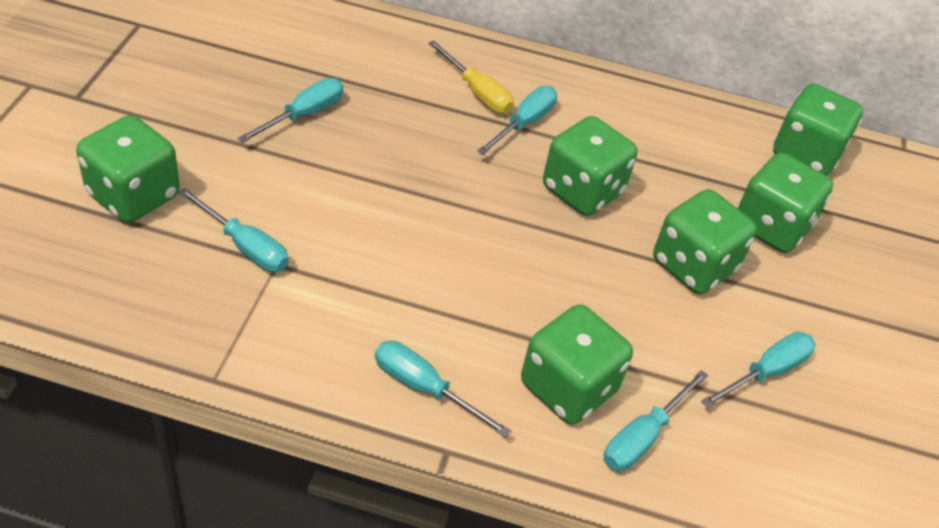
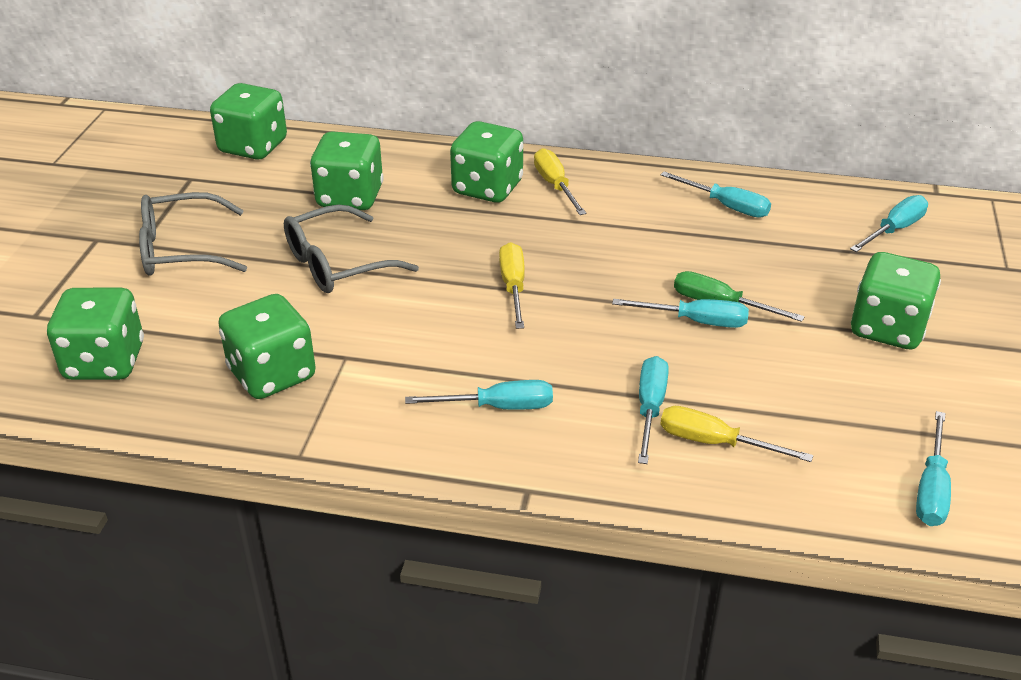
green screwdriver: none = 0 -> [674,271,805,322] = 1
grey glasses: none = 0 -> [139,192,247,276] [284,204,419,293] = 2
yellow screwdriver: [428,41,514,114] = 1 -> [499,242,525,329] [534,148,586,215] [660,406,813,462] = 3

